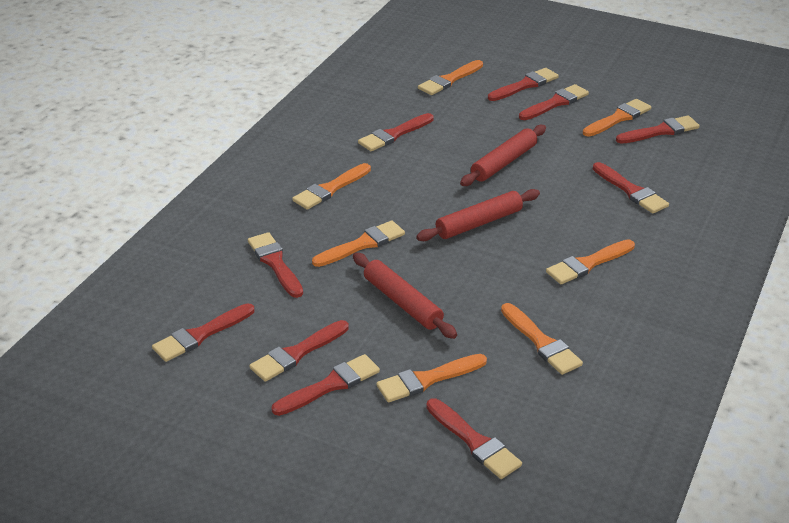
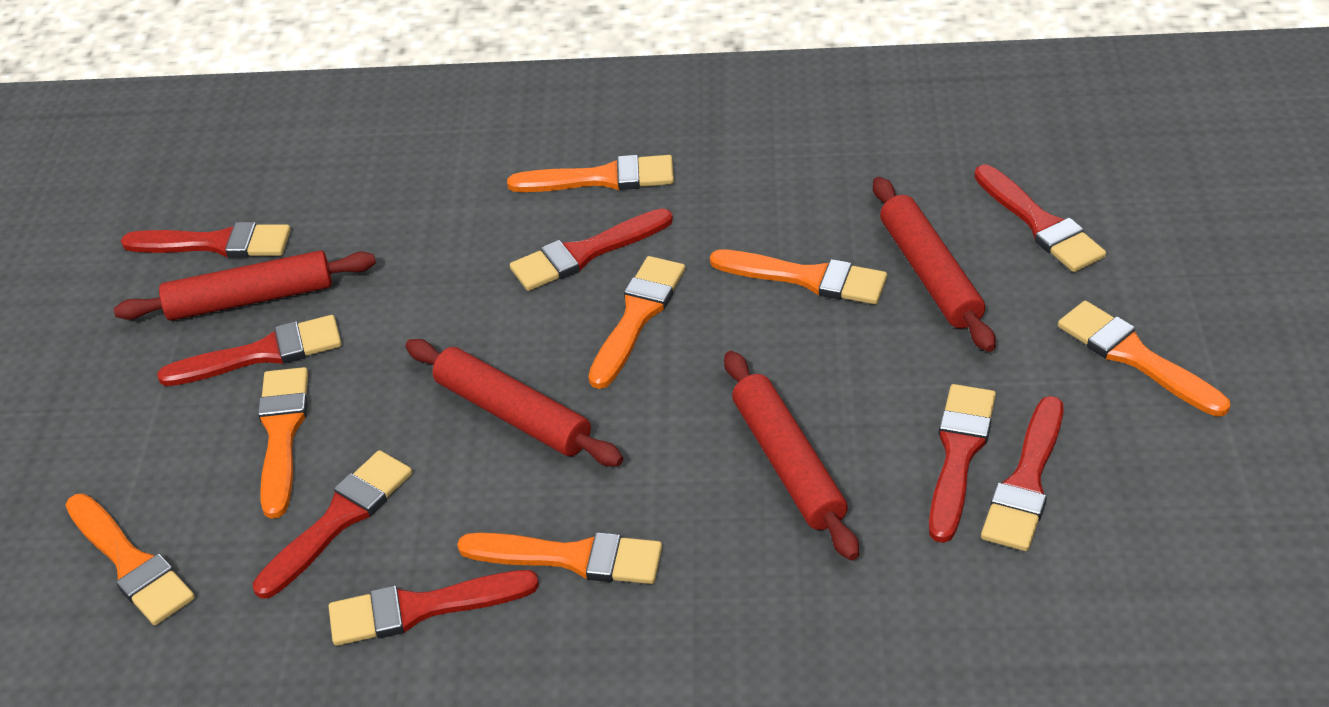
red brush: [152,303,254,362] [248,232,303,298] [249,320,349,382] [271,354,380,416] [358,113,434,151] [426,399,522,479] [488,68,559,101] [519,84,589,120] [593,162,669,214] [616,116,700,144] = 10 -> [121,222,291,258] [157,315,342,386] [253,450,412,599] [328,570,539,646] [510,209,673,291] [929,384,996,543] [974,164,1106,272] [981,396,1064,551] = 8
red rolling pin: [353,253,457,339] [416,189,540,241] [460,125,546,186] = 3 -> [114,250,376,321] [405,339,623,466] [724,351,859,560] [873,177,996,352] = 4

